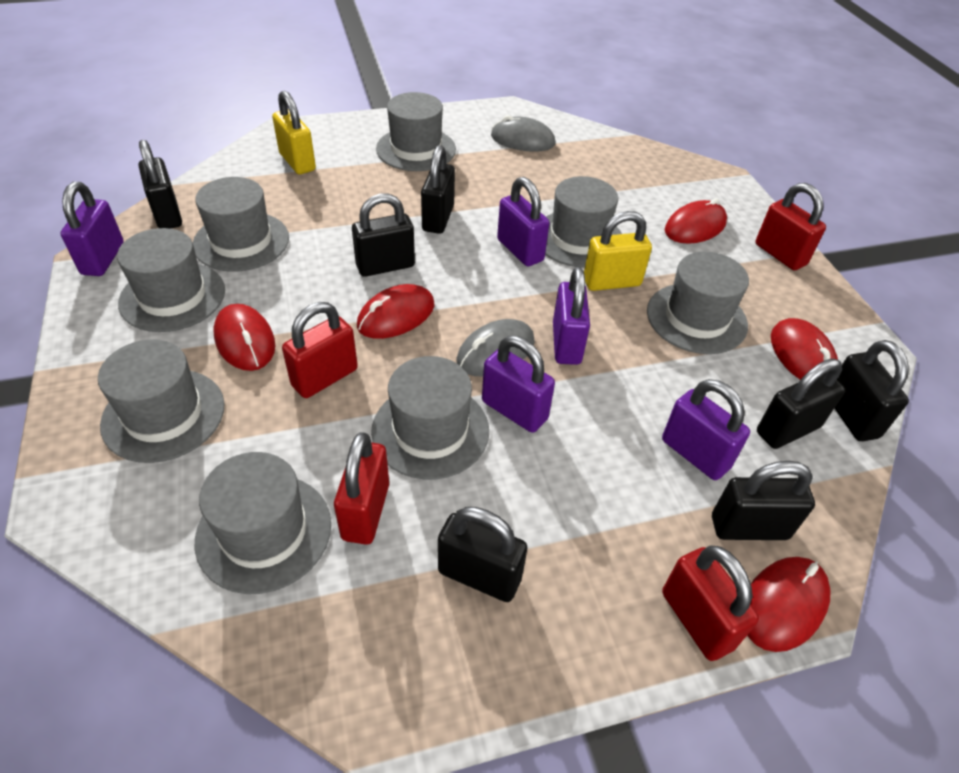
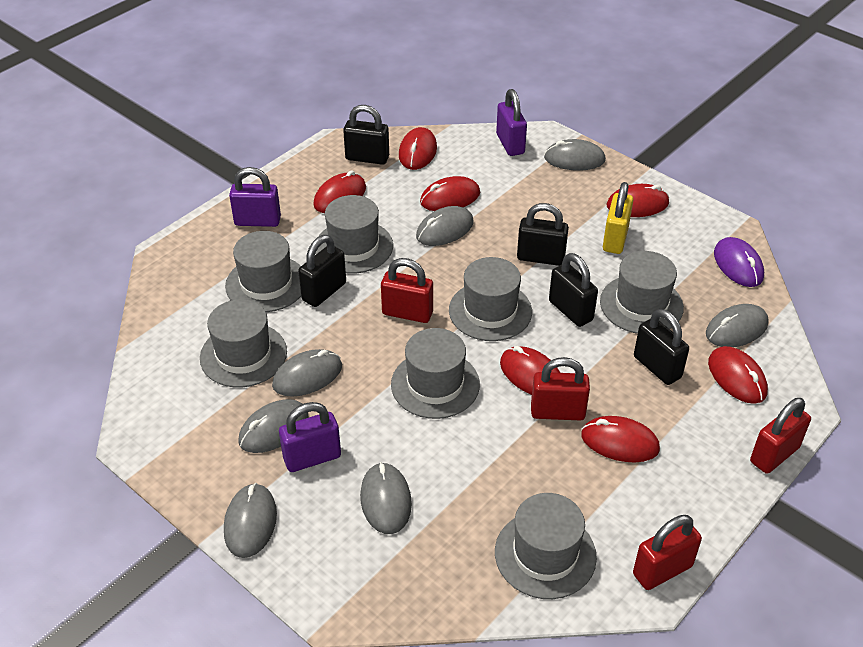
black padlock: [139,140,182,229] [352,193,415,277] [421,145,455,234] [438,507,527,602] [712,461,815,540] [757,359,845,449] [834,340,909,441] = 7 -> [298,235,346,307] [343,105,389,165] [517,203,569,266] [549,253,598,327] [634,309,689,385] = 5
grey hat: [98,339,225,463] [117,228,225,332] [193,177,289,272] [195,452,331,594] [371,356,489,480] [376,92,456,171] [545,176,622,268] [647,252,749,354] = 8 -> [200,299,287,387] [225,231,301,312] [315,195,393,274] [391,328,480,419] [449,257,532,341] [495,493,597,599] [600,251,684,334] = 7
grey mouse: [456,319,535,376] [491,115,555,152] = 2 -> [224,483,277,558] [239,399,308,453] [272,349,342,397] [360,462,412,534] [416,206,474,246] [544,139,606,170] [706,304,769,347] = 7
purple mouse: none = 0 -> [714,237,764,287] = 1
purple padlock: [60,182,124,276] [482,336,555,433] [497,177,549,266] [553,267,590,365] [662,379,750,480] = 5 -> [229,167,281,227] [279,402,341,472] [496,89,527,156] = 3
red mouse: [213,304,275,371] [357,284,434,339] [665,198,727,244] [747,557,831,652] [771,318,838,380] = 5 -> [313,170,366,213] [399,127,437,170] [420,176,480,211] [500,346,560,395] [581,416,660,462] [607,184,669,217] [708,346,768,404] = 7
yellow padlock: [272,91,316,174] [584,211,652,291] = 2 -> [603,182,633,254] = 1

